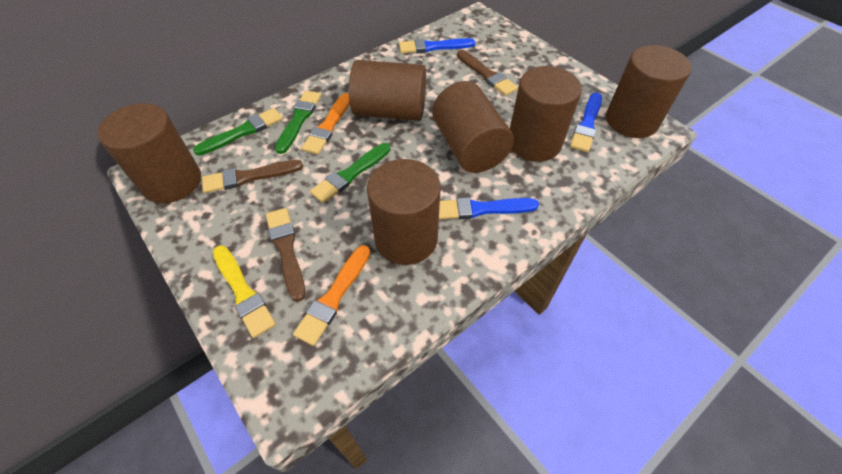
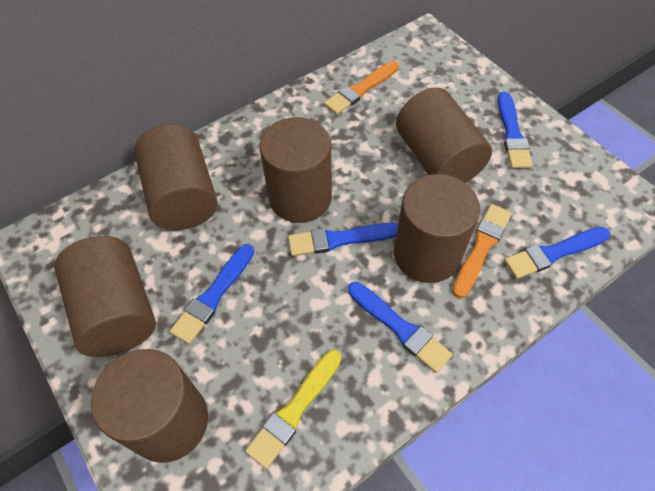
blue brush: [399,38,475,53] [439,197,539,220] [570,92,602,152] = 3 -> [170,244,254,344] [288,223,398,256] [348,282,452,373] [498,92,533,168] [504,227,610,279] = 5
brown brush: [202,160,303,193] [266,208,305,302] [457,50,518,96] = 3 -> none = 0
green brush: [193,108,283,156] [275,91,321,154] [310,143,390,203] = 3 -> none = 0

